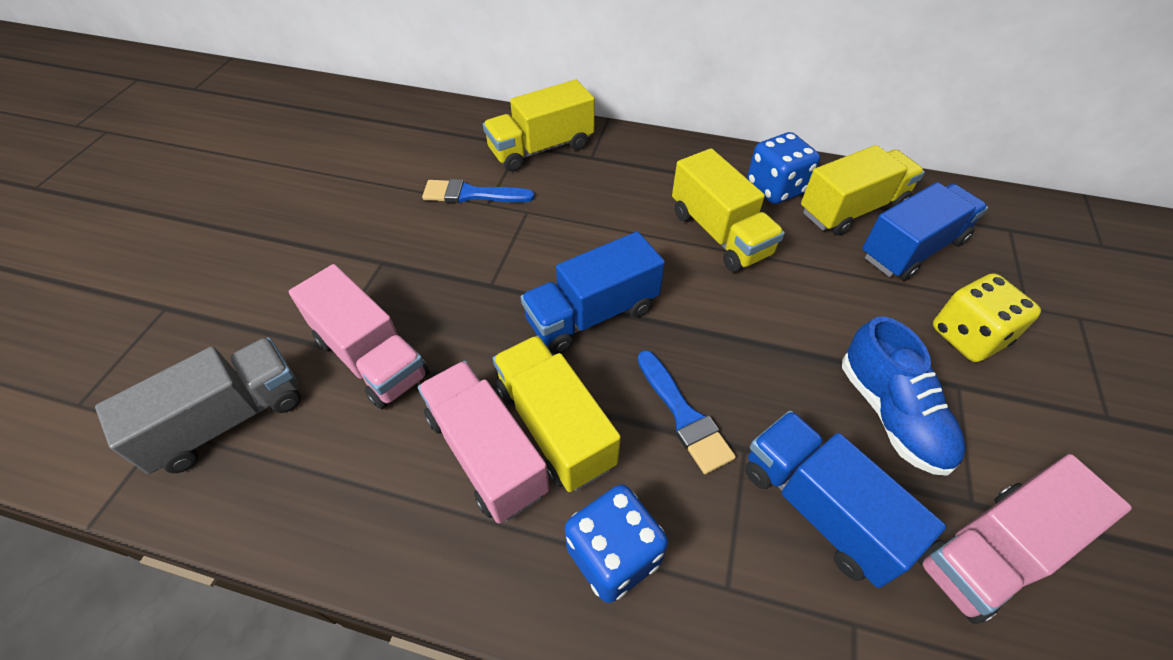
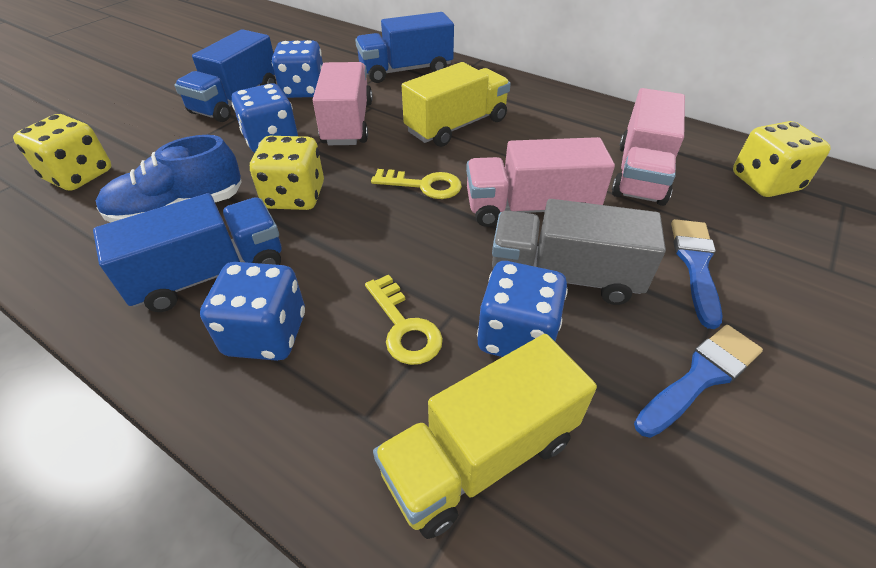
blue dice: [565,484,668,603] [747,132,820,204] = 2 -> [200,262,305,361] [232,83,298,153] [272,40,323,98] [477,261,568,357] = 4
yellow dice: [933,273,1041,362] = 1 -> [13,114,111,191] [250,136,324,210] [733,121,831,197] = 3
yellow key: none = 0 -> [365,274,443,365] [371,169,462,199] = 2
yellow truck: [483,80,595,172] [493,335,621,492] [672,148,785,272] [801,145,925,236] = 4 -> [373,334,597,539] [402,62,511,147] = 2

